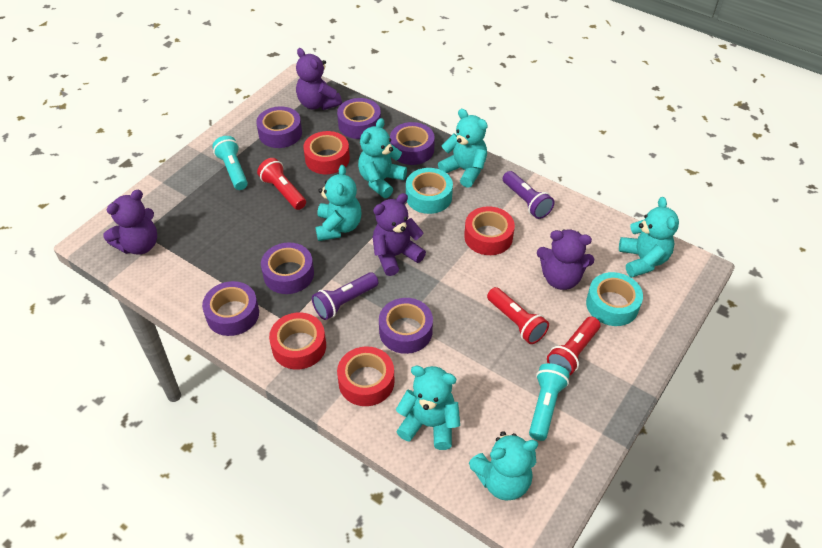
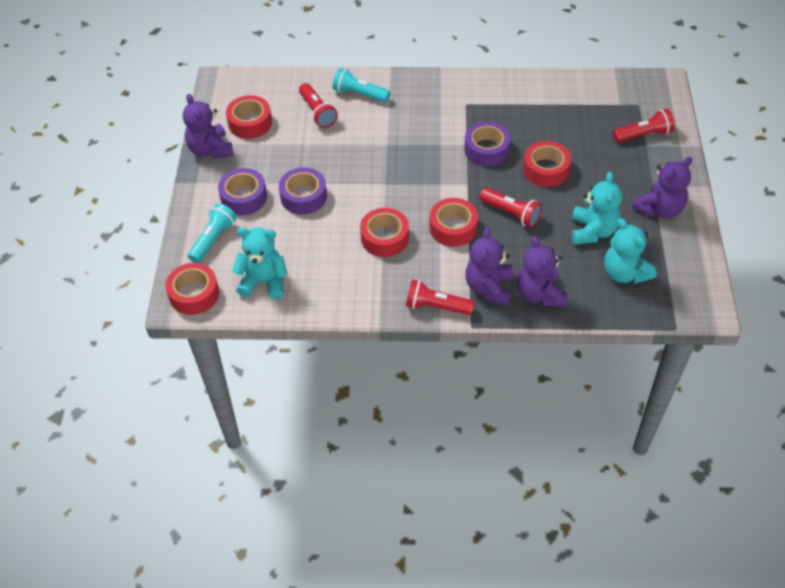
purple flashlight: [312,272,378,320] [503,171,554,219] = 2 -> none = 0
purple tape: [202,281,259,336] [256,106,302,148] [261,243,314,294] [337,98,381,139] [379,298,433,354] [390,122,435,165] = 6 -> [218,168,267,215] [279,167,327,215] [464,121,511,166] = 3
red flashlight: [257,158,306,210] [487,287,549,344] [547,317,600,375] = 3 -> [299,83,338,128] [406,279,474,315] [480,188,542,228] [613,109,675,143] = 4
red tape: [269,312,326,369] [303,131,350,174] [337,346,395,406] [464,206,515,255] = 4 -> [165,263,219,315] [226,95,272,139] [360,208,409,257] [429,198,478,247] [523,141,571,187] = 5
turquoise tape: [406,168,453,214] [586,272,643,326] = 2 -> none = 0
turquoise teddy bear: [316,165,362,241] [358,118,407,198] [396,366,460,450] [438,109,488,188] [469,431,538,501] [619,197,679,277] = 6 -> [232,227,288,299] [572,172,622,245] [604,218,657,284] = 3

